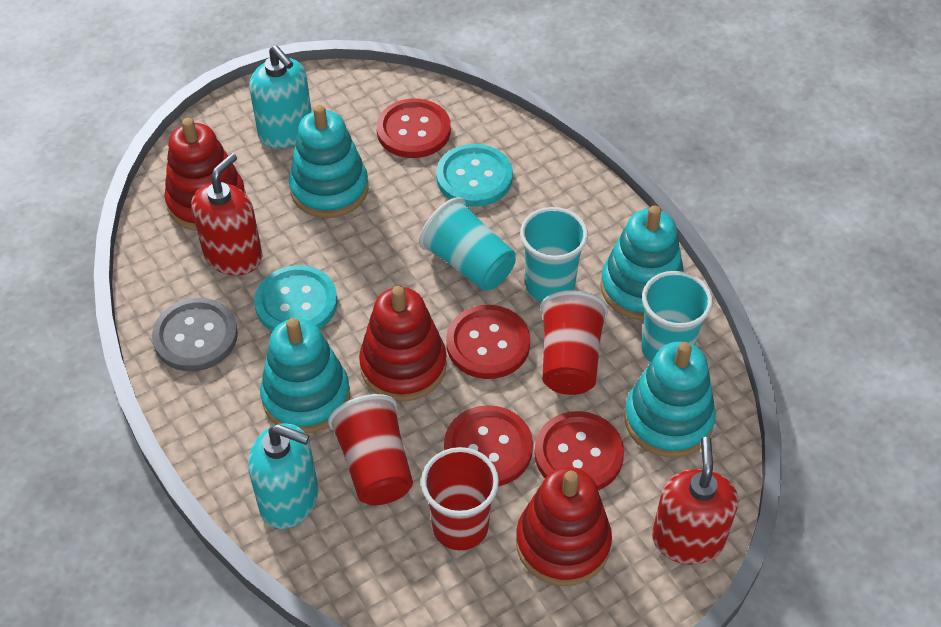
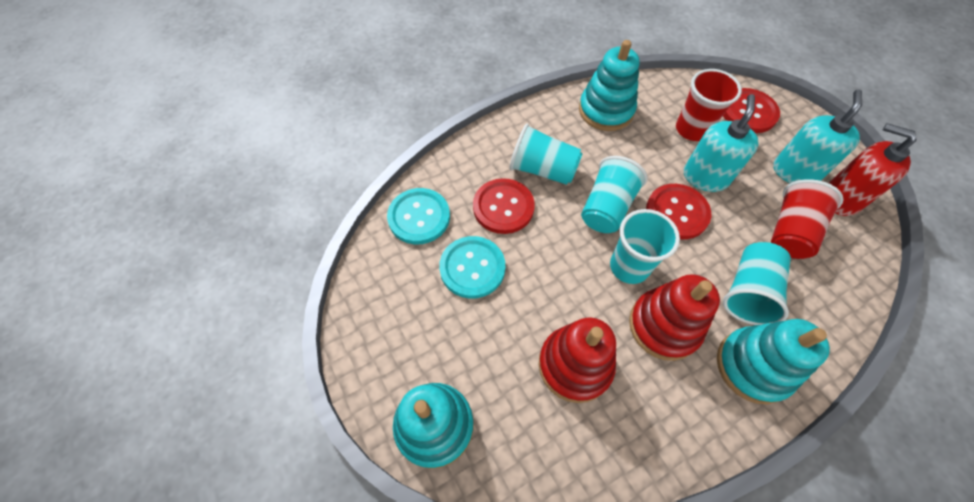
grey button: [152,298,238,371] = 1 -> none = 0
red button: [376,99,451,158] [444,405,533,486] [446,305,530,379] [534,411,624,491] = 4 -> [473,178,535,234] [646,184,711,240] [723,88,780,133] = 3
red cup: [328,394,413,505] [421,447,499,550] [541,290,608,395] = 3 -> [676,69,742,141] [771,179,844,259] = 2
red soap dispenser: [191,153,262,275] [652,437,738,564] = 2 -> [829,123,917,216] = 1
red stacking toy: [164,118,246,231] [359,286,447,401] [516,467,612,586] = 3 -> [539,318,616,403] [629,274,720,361] = 2
turquoise cup: [419,197,516,291] [520,207,588,302] [641,271,713,362] = 3 -> [510,124,583,185] [581,156,648,233] [610,209,680,284] [723,242,791,325] = 4
turquoise stacking toy: [260,318,350,433] [289,105,368,218] [600,206,684,320] [624,342,716,458] = 4 -> [393,383,474,469] [579,40,640,131] [717,319,830,404] = 3

